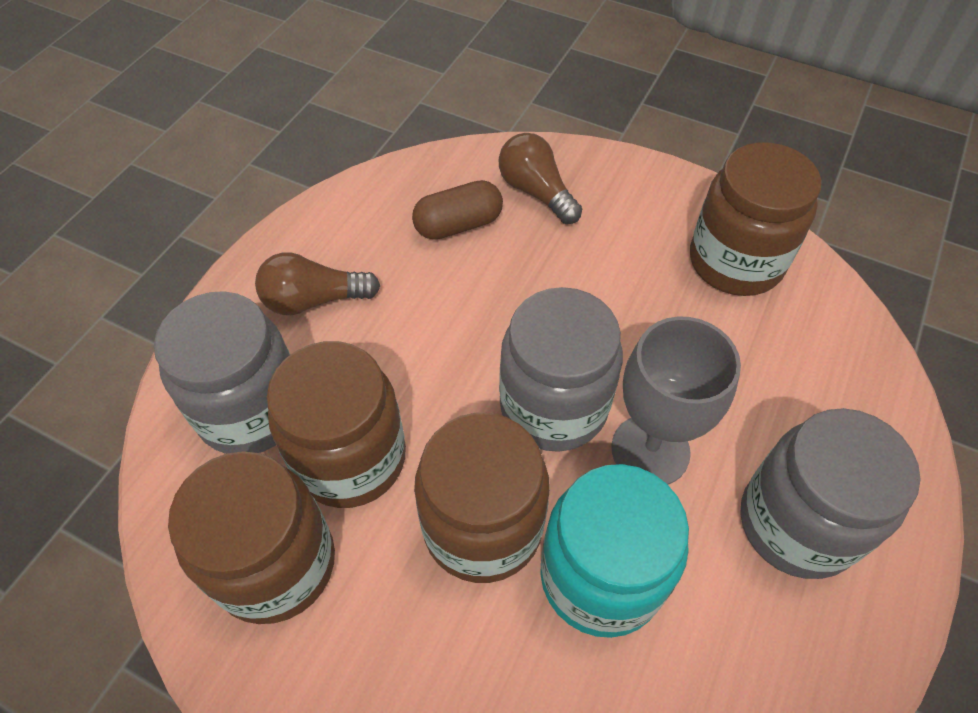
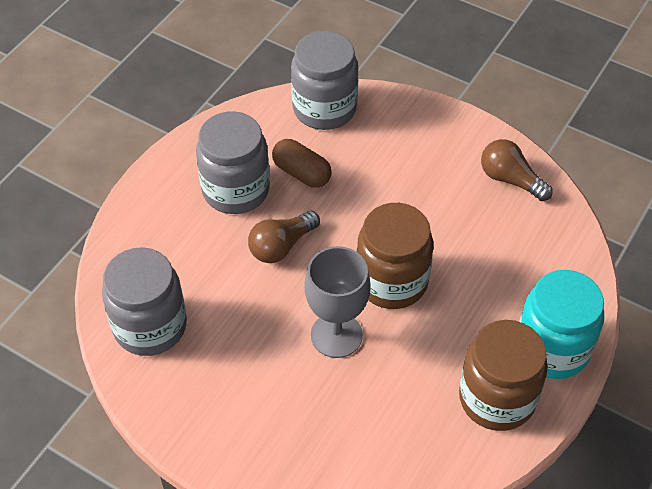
brown jar: [168,451,335,624] [267,341,406,508] [414,413,550,583] [690,142,821,296] = 4 -> [357,203,433,309] [459,320,548,431] = 2

